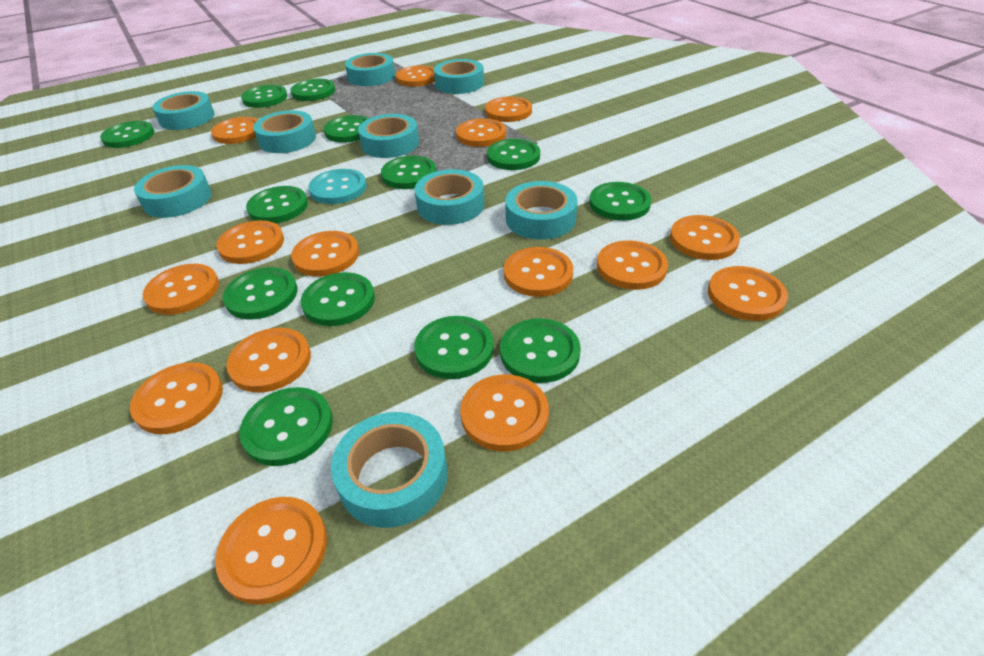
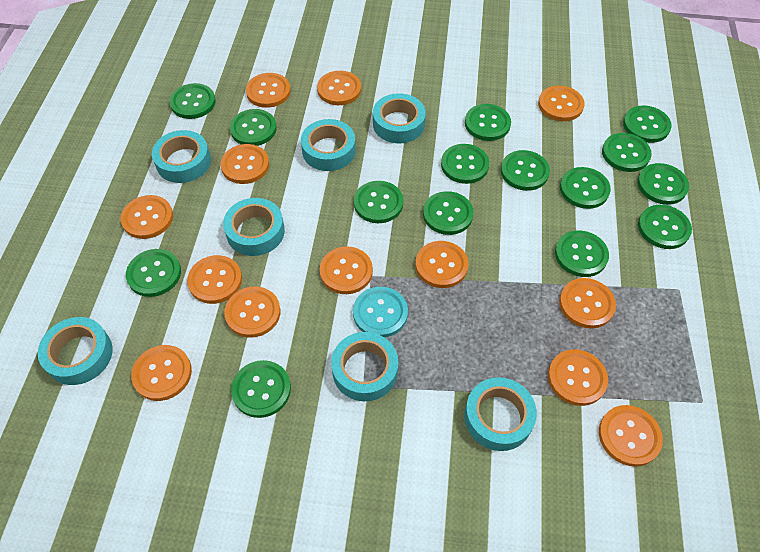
green button: [100,121,155,148] [223,267,298,320] [239,387,333,466] [241,85,287,108] [246,186,308,223] [291,79,335,101] [301,272,375,326] [324,115,369,143] [381,156,436,189] [414,316,494,379] [487,139,540,170] [500,318,581,383] [589,182,651,221] = 13 -> [126,249,181,297] [169,83,216,119] [230,109,277,146] [231,360,291,418] [354,181,403,223] [423,191,474,235] [441,144,489,184] [465,104,511,141] [501,150,550,191] [555,231,609,277] [560,167,611,209] [602,133,652,172] [623,106,672,143] [637,163,689,205] [638,205,692,249] = 15
orange button: [130,362,223,434] [143,264,219,315] [211,117,258,144] [215,497,327,605] [216,220,284,264] [226,328,311,393] [291,231,359,277] [396,65,435,87] [456,118,506,147] [460,374,549,451] [485,97,532,122] [504,247,573,297] [597,240,668,290] [670,215,740,260] [708,266,788,321] = 15 -> [120,195,173,239] [131,345,192,401] [187,255,242,304] [220,144,269,184] [224,286,280,338] [246,73,291,108] [317,71,361,105] [320,246,373,294] [415,241,468,288] [538,86,585,121] [548,349,608,406] [559,278,616,328] [599,405,663,467] = 13
turquoise tape: [134,165,212,218] [152,91,215,130] [253,110,316,153] [331,412,448,528] [345,53,395,86] [358,114,419,158] [415,169,485,225] [434,59,484,94] [505,181,578,240] = 9 -> [38,317,113,385] [152,130,211,183] [223,198,285,256] [301,119,356,171] [331,332,398,401] [373,93,426,143] [464,377,537,451] = 7

